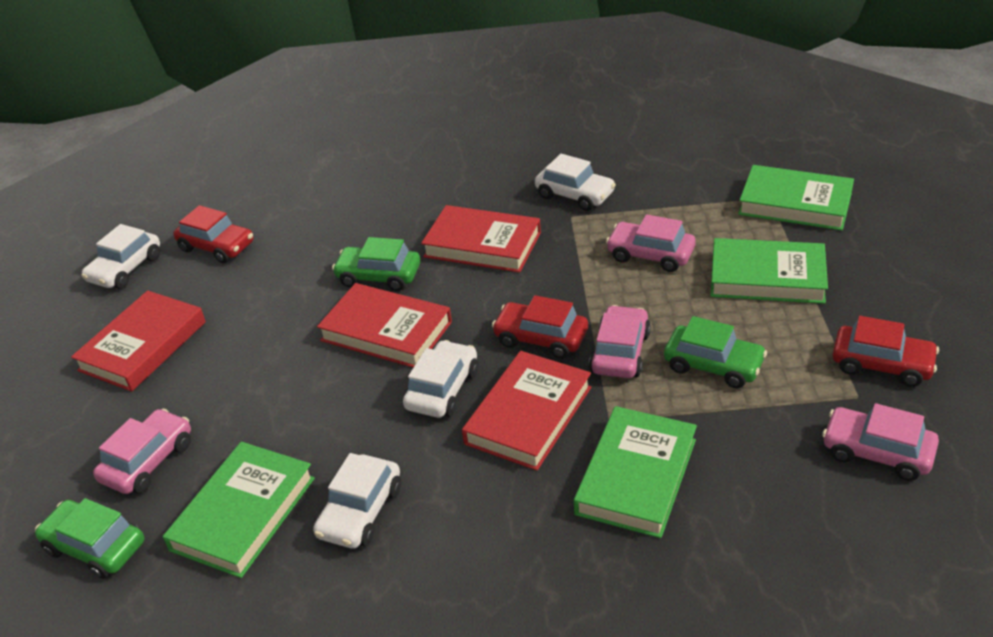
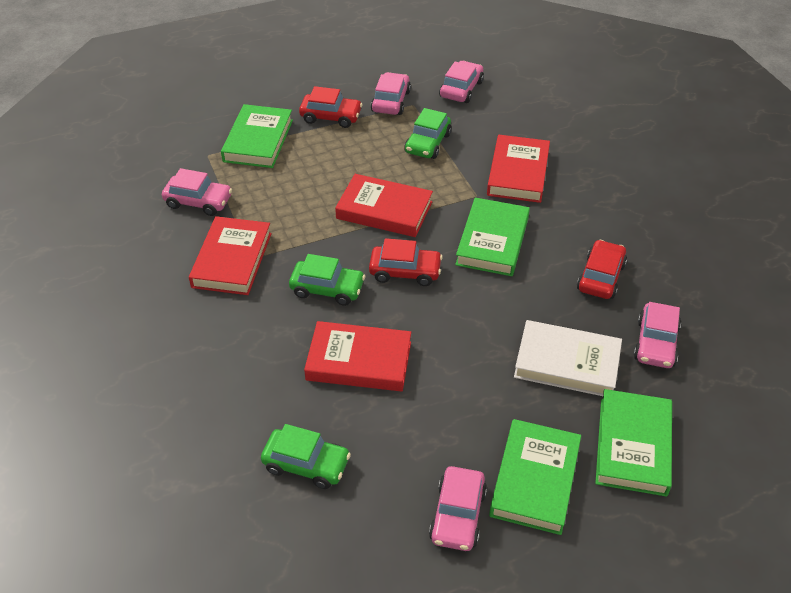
pink car: [93,409,191,494] [589,305,651,378] [606,214,696,272] [822,403,939,481] = 4 -> [162,168,232,216] [371,72,411,115] [429,466,487,551] [439,61,484,103] [633,302,681,368] = 5
white book: none = 0 -> [514,320,622,396] = 1
white car: [82,224,160,289] [313,453,401,549] [403,340,478,418] [535,154,616,211] = 4 -> none = 0

